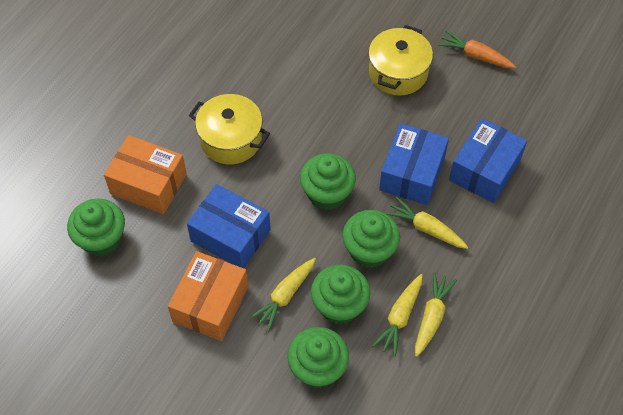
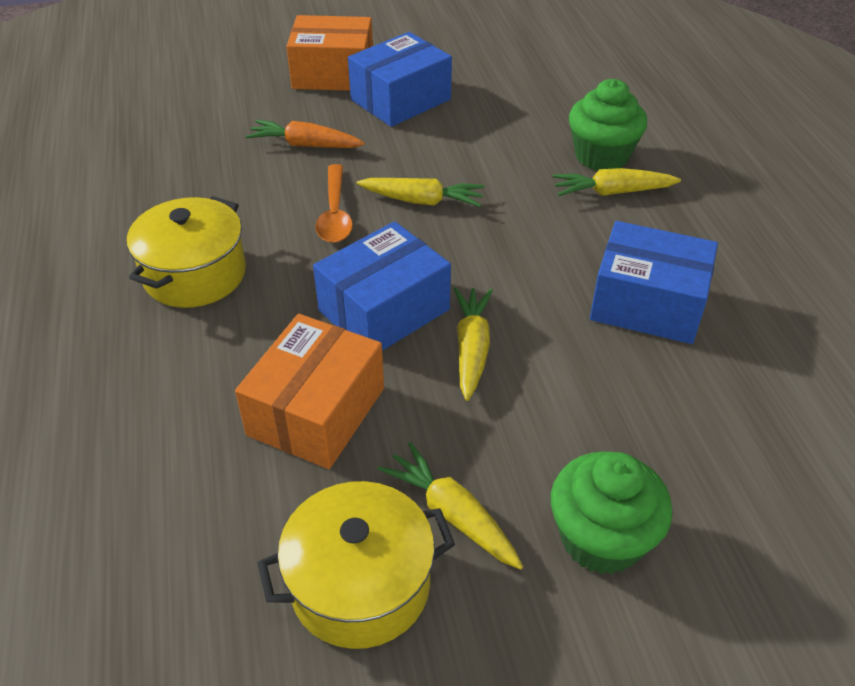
green cupcake: [67,198,125,256] [287,327,349,388] [300,153,356,210] [311,265,370,324] [342,210,400,268] = 5 -> [551,451,672,574] [569,79,647,171] = 2
orange spoon: none = 0 -> [315,164,353,243] = 1

